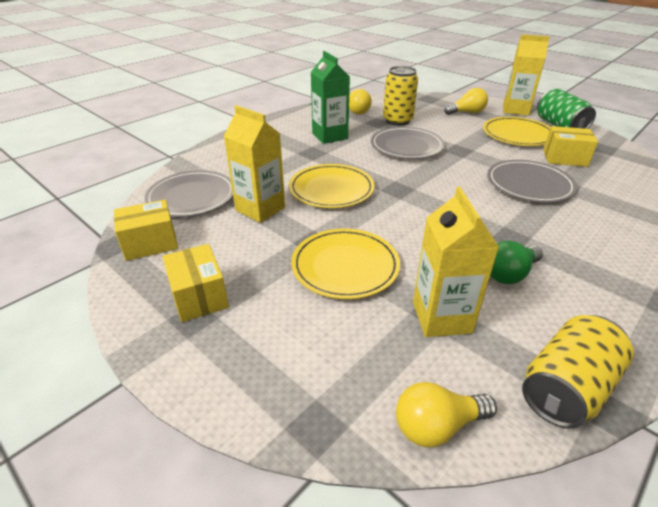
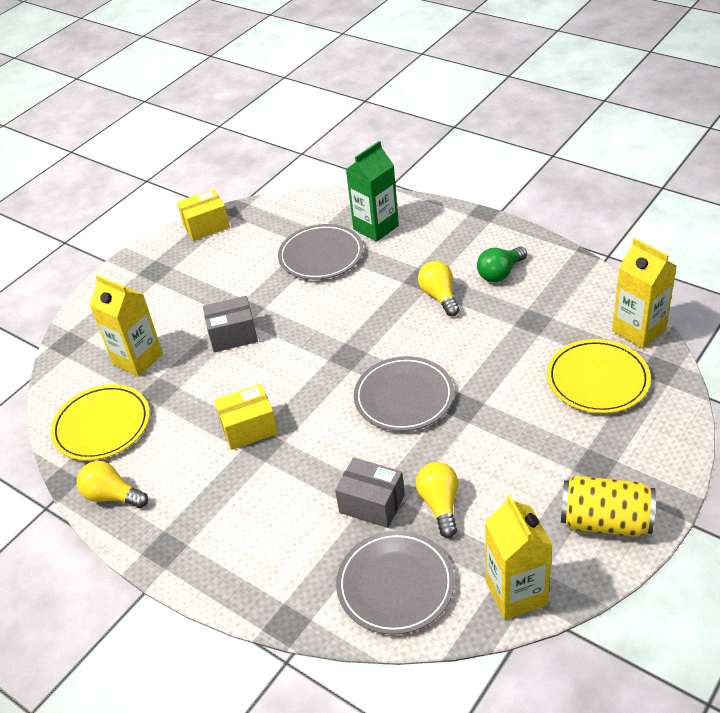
green can: [537,89,596,129] = 1 -> none = 0
grey box: none = 0 -> [203,296,258,352] [335,457,405,528] = 2
yellow box: [114,200,178,261] [162,244,229,322] [543,126,598,167] = 3 -> [177,189,230,241] [214,384,278,450] = 2
yellow can: [383,66,418,126] [522,315,634,429] = 2 -> [561,476,656,537] = 1
yellow plate: [289,164,375,208] [291,229,400,299] [483,117,550,146] = 3 -> [50,384,150,461] [547,339,651,413] = 2

